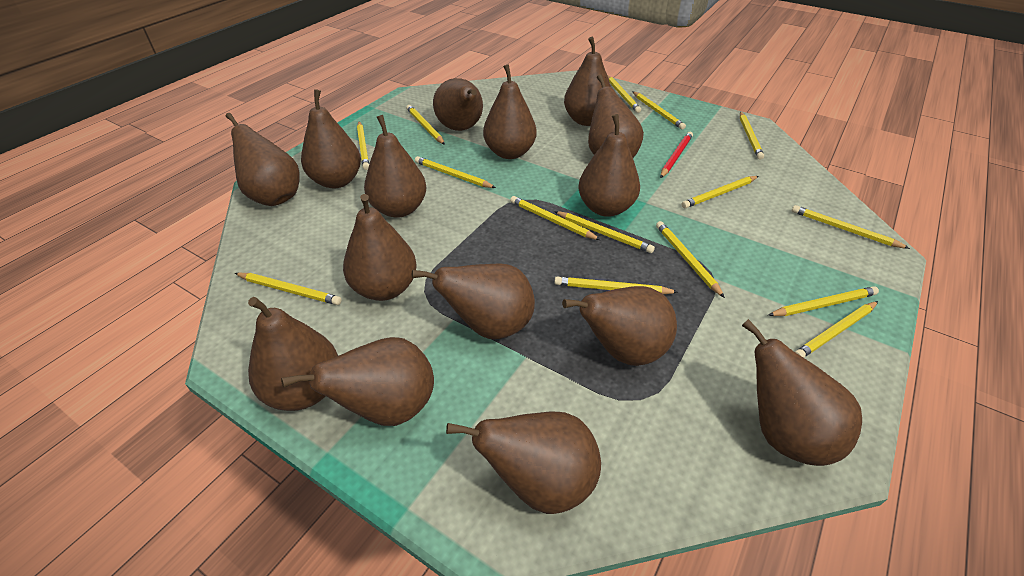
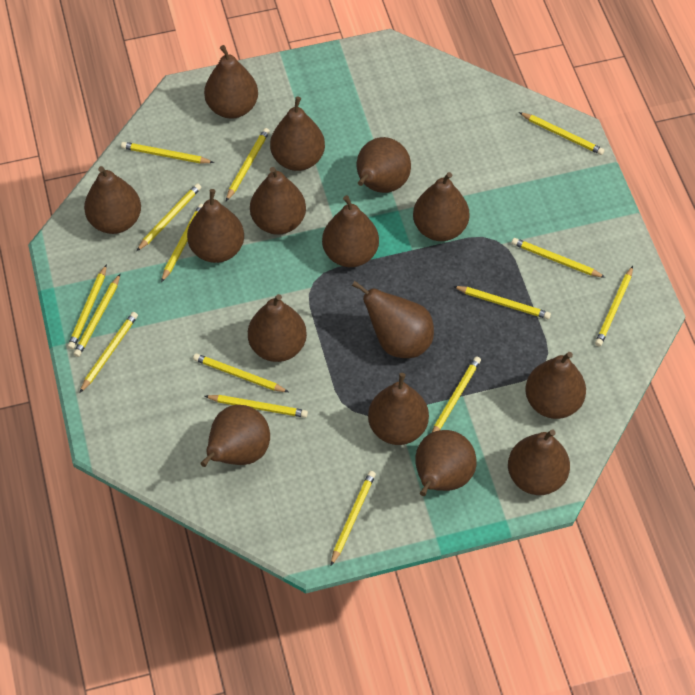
red pencil: [660,132,693,178] = 1 -> none = 0

